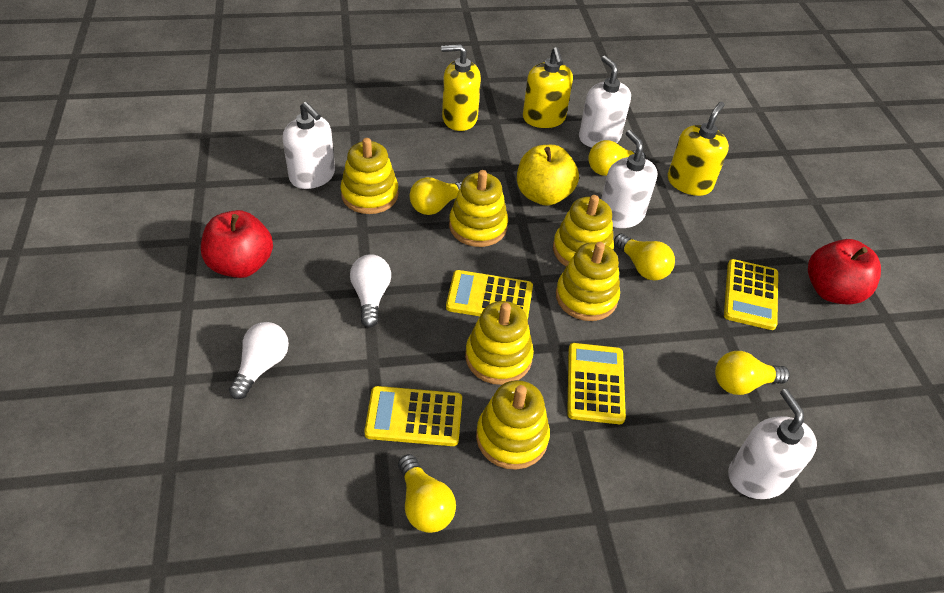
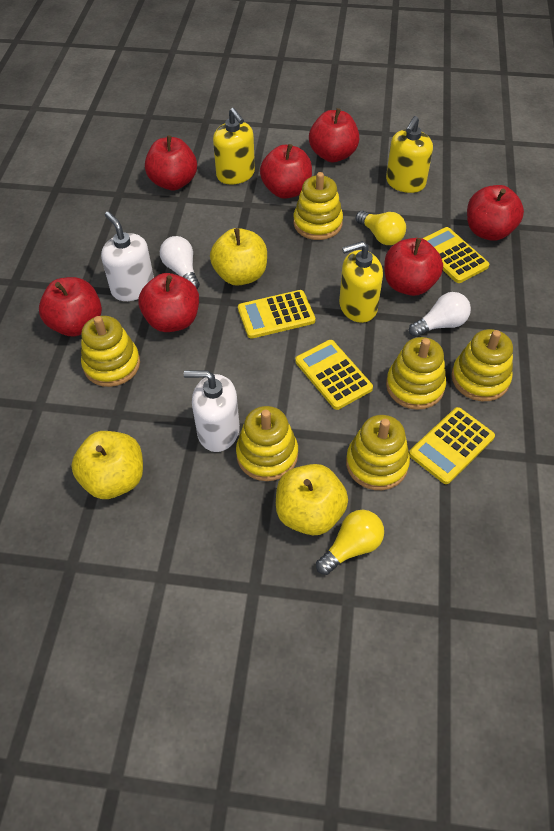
red apple: [201,210,273,278] [808,239,881,304] = 2 -> [39,277,102,336] [139,273,199,332] [145,135,197,190] [260,144,312,199] [309,108,359,162] [384,238,443,296] [467,185,524,241] = 7
white soap dispenser: [283,102,335,189] [579,56,631,147] [601,130,657,228] [728,389,817,499] = 4 -> [101,212,154,301] [184,370,240,452] = 2
yellow apple: [517,145,579,206] = 1 -> [71,431,143,499] [210,228,267,286] [276,464,348,535] = 3
yellow light bulb: [398,454,456,533] [410,177,462,215] [588,140,645,176] [614,234,675,281] [715,351,790,395] = 5 -> [316,510,384,575] [356,211,406,245] = 2

